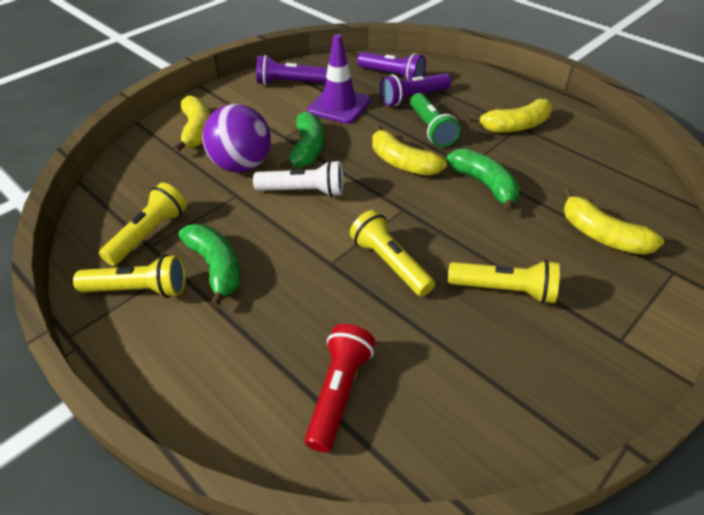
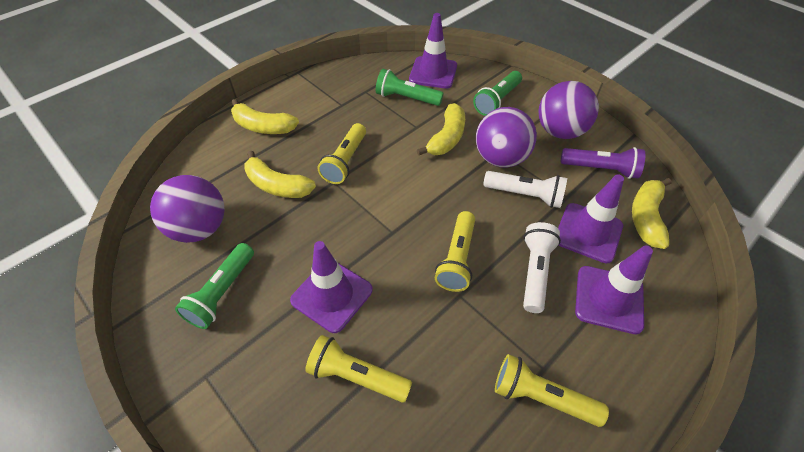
green banana: [179,224,240,308] [280,111,324,171] [446,149,520,213] = 3 -> none = 0
green flashlight: [410,93,461,147] = 1 -> [175,243,254,329] [376,69,444,106] [473,71,522,116] = 3
purple ball: [202,104,271,173] = 1 -> [150,175,225,243] [476,107,537,168] [539,81,599,139] = 3
purple flashlight: [256,55,327,85] [357,52,426,80] [380,73,451,106] = 3 -> [561,147,645,179] = 1
purple traffic cone: [307,34,371,124] = 1 -> [290,241,373,333] [409,13,457,89] [558,174,624,263] [575,246,653,334] = 4
red flashlight: [305,324,375,452] = 1 -> none = 0
white flashlight: [253,160,343,197] = 1 -> [483,171,567,208] [523,222,561,313] = 2

